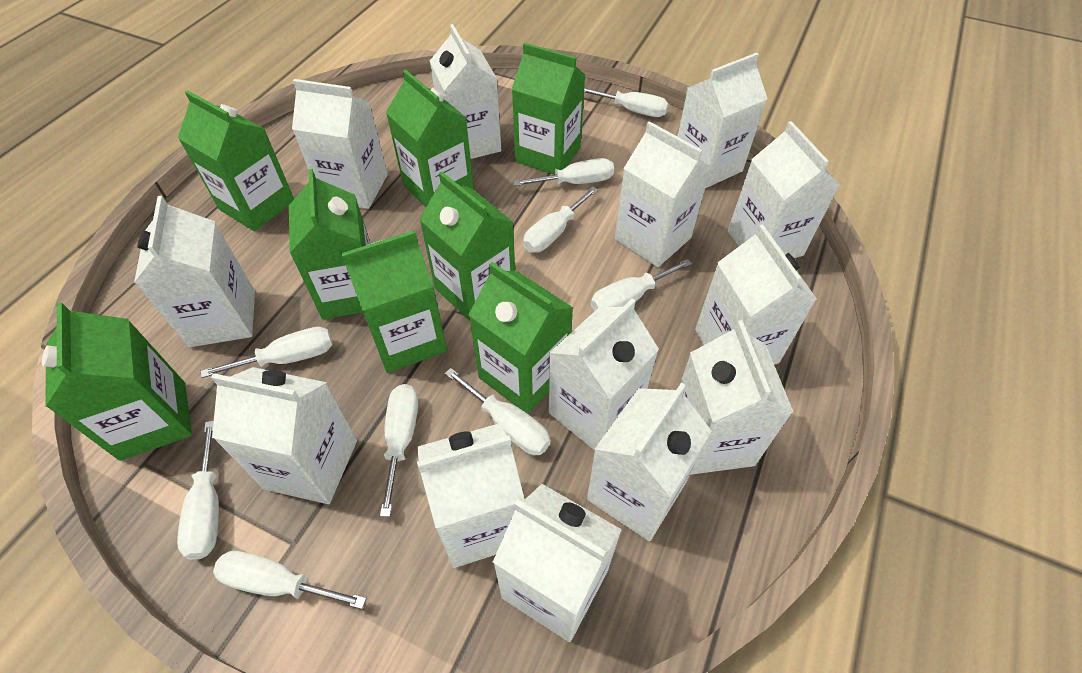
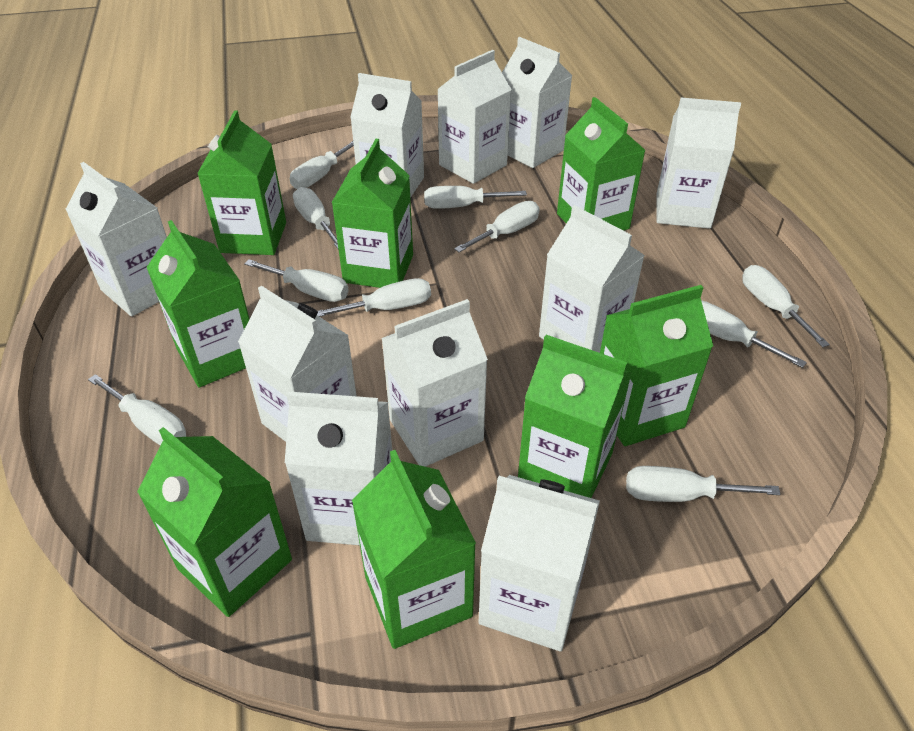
white carton: [134,196,255,347] [211,367,357,504] [292,79,388,209] [417,423,525,568] [430,24,501,159] [493,484,622,642] [549,298,659,451] [587,383,712,541] [615,121,711,267] [677,53,767,188] [680,320,793,475] [695,224,817,365] [728,121,840,258] = 13 -> [65,162,167,317] [238,285,356,442] [285,391,392,545] [350,73,424,198] [381,299,488,467] [437,50,512,184] [478,475,600,651] [502,37,572,168] [539,205,645,353] [657,98,741,229] = 10
white screwdriver: [177,421,219,560] [201,327,333,378] [213,551,367,609] [380,384,418,517] [445,368,550,455] [513,158,614,186] [523,187,598,252] [584,88,669,117] [591,259,692,311] = 9 -> [88,374,186,446] [244,259,349,302] [290,141,354,189] [293,187,338,249] [317,278,431,317] [424,186,527,209] [454,201,540,253] [626,466,781,502] [701,300,807,368] [742,265,830,347] = 10

